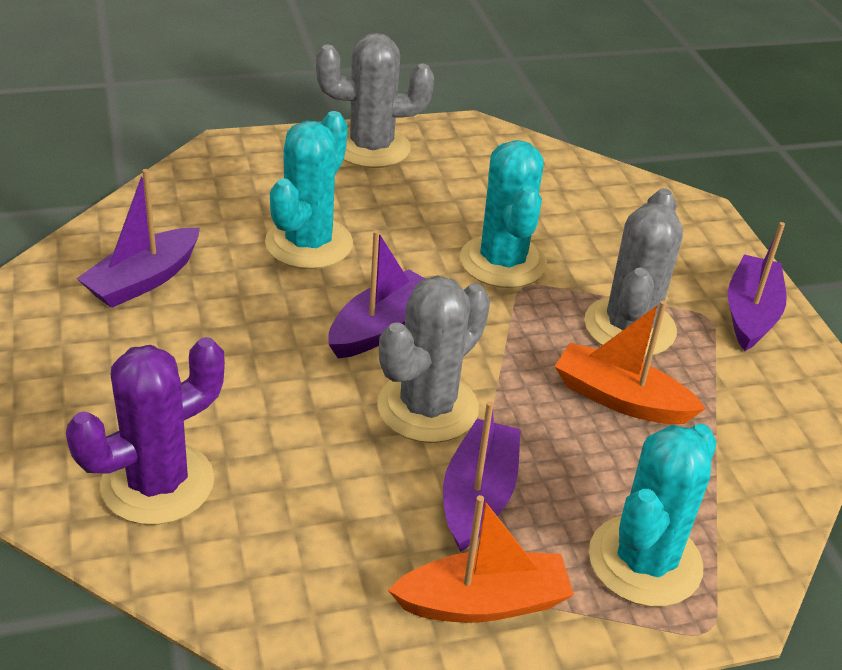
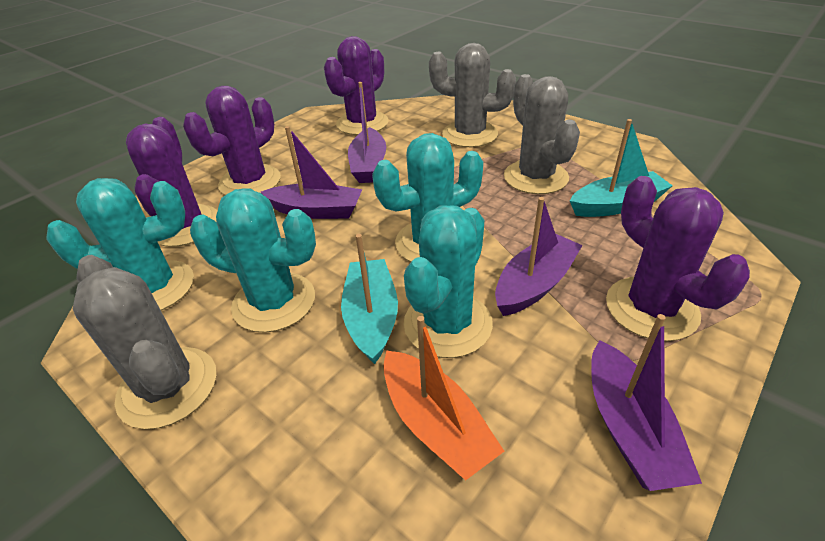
orange boat: [388,495,574,623] [555,300,706,424] = 2 -> [383,316,504,481] = 1
purple cactus: [66,337,225,525] = 1 -> [126,117,218,247] [183,86,281,195] [324,36,388,135] [606,176,750,341] = 4
turquoise boat: none = 0 -> [341,234,398,364] [570,119,673,217] = 2
turquoise cactus: [265,111,353,269] [460,140,547,288] [589,424,716,607] = 3 -> [46,178,194,311] [190,188,316,333] [372,133,483,262] [403,205,493,358] = 4

